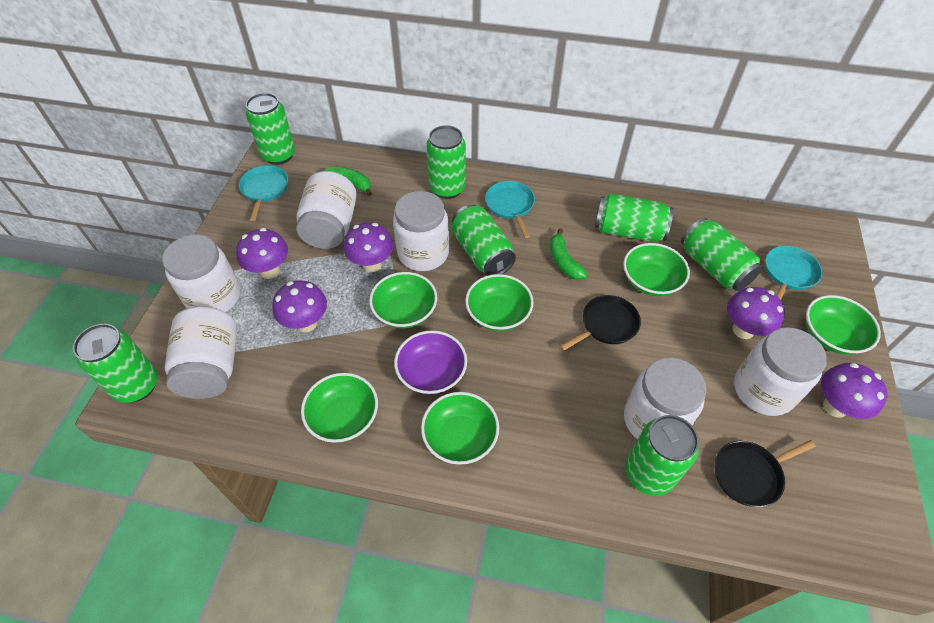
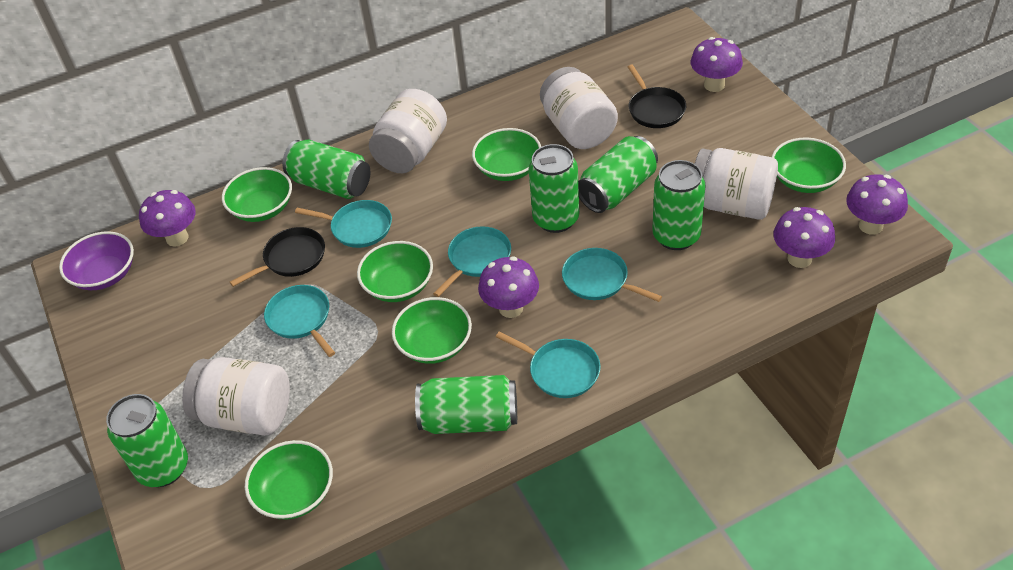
green banana: [324,167,372,196] [550,228,587,280] = 2 -> none = 0
green can: [73,324,158,403] [246,93,295,165] [426,125,466,199] [452,204,516,276] [594,193,673,242] [625,415,699,496] [681,218,762,291] = 7 -> [106,394,188,487] [282,140,370,199] [415,375,517,434] [529,144,579,233] [578,136,658,213] [652,160,706,250] = 6
turquoise pan: [239,165,288,221] [485,181,535,238] [765,246,822,300] = 3 -> [264,285,335,357] [295,200,392,248] [433,226,511,297] [496,331,601,398] [562,248,662,302] = 5
white jar: [162,235,240,313] [165,306,237,399] [296,171,357,249] [393,191,449,271] [624,357,706,439] [734,327,827,416] = 6 -> [182,357,290,436] [369,89,447,173] [540,67,618,149] [695,148,778,220] = 4

